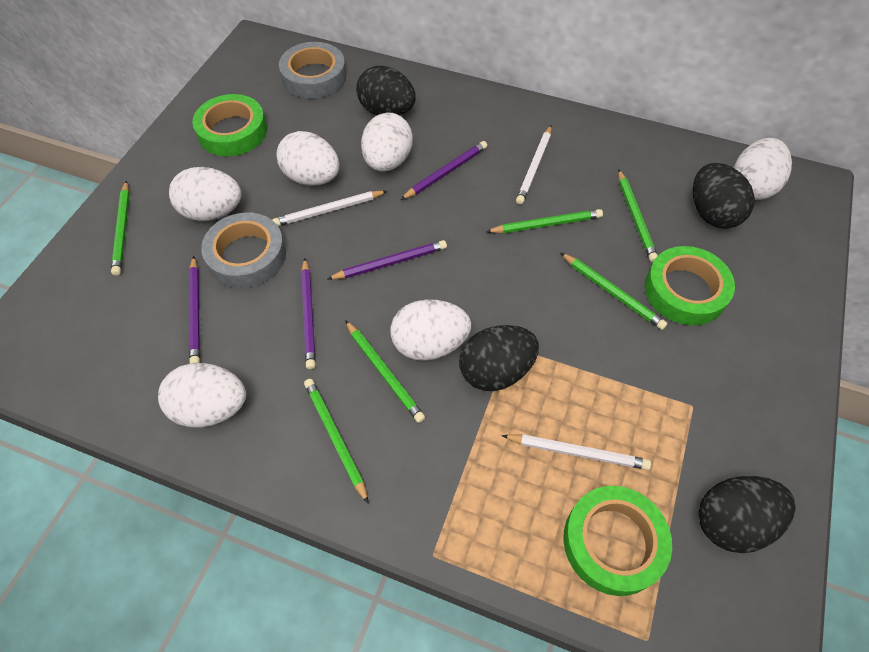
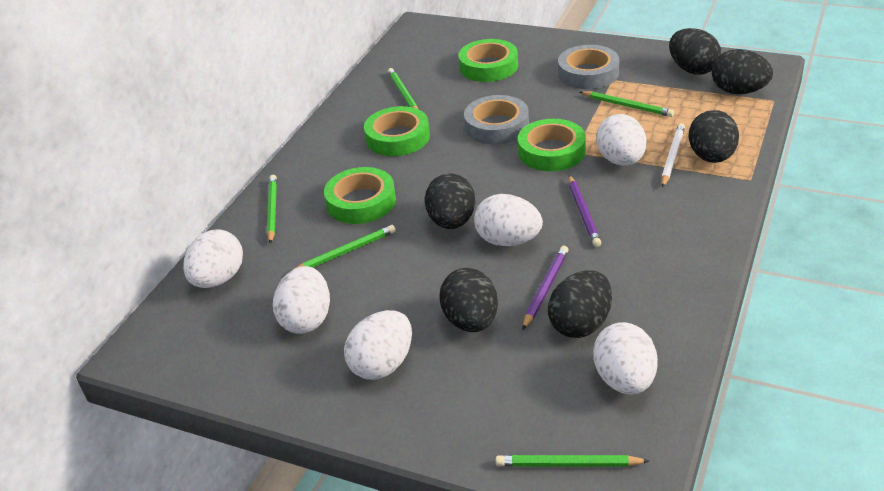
black egg: [356,66,416,115] [459,325,539,391] [693,163,755,229] [699,476,795,553] = 4 -> [425,173,475,229] [440,268,498,332] [548,270,612,338] [669,28,721,75] [689,110,739,163] [712,49,773,94] = 6
green pencil: [111,181,130,276] [304,379,369,504] [345,320,425,423] [486,209,603,233] [560,252,668,330] [618,169,658,262] = 6 -> [267,175,277,244] [294,225,396,269] [388,68,418,109] [496,455,649,467] [580,91,674,117] = 5
green tape: [192,94,267,156] [563,486,672,596] [645,246,735,325] = 3 -> [324,167,396,224] [364,106,430,156] [458,39,518,82] [518,119,586,171] = 4
purple pencil: [189,256,200,364] [301,258,316,369] [327,240,447,280] [401,141,487,200] = 4 -> [522,246,569,330] [569,175,601,247] = 2
white pencil: [272,191,387,226] [501,434,651,470] [516,126,552,204] = 3 -> [661,123,685,188] = 1

